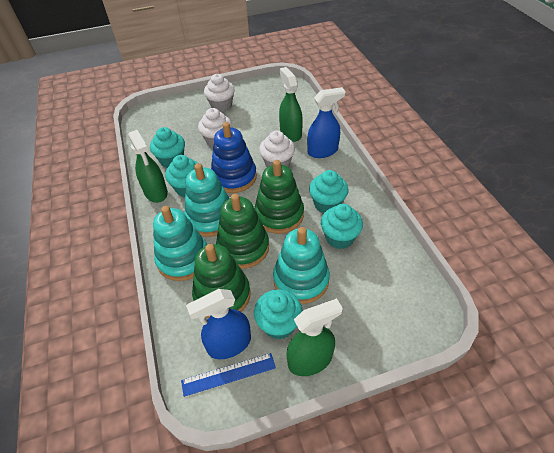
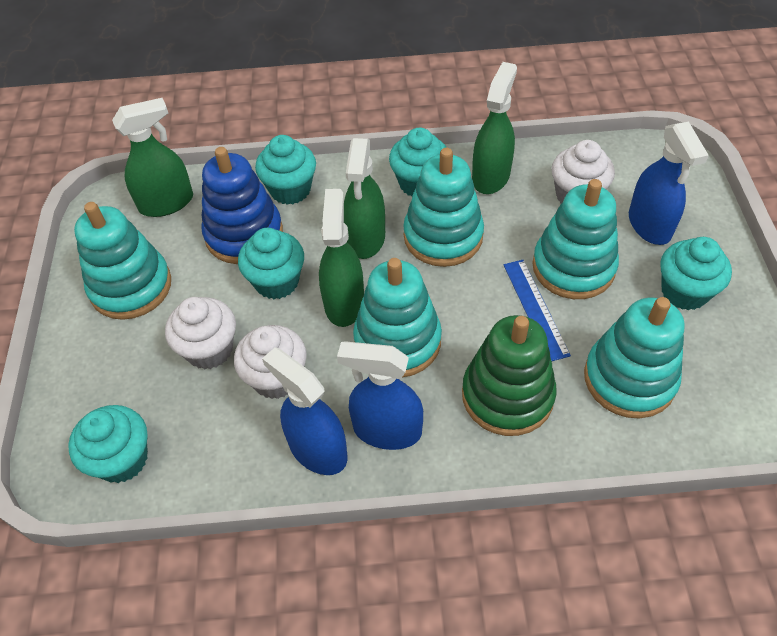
blue spray bottle: [186,289,251,359] [307,87,346,158] = 2 -> [262,347,347,475] [337,341,423,450] [629,121,709,245] = 3
green spray bottle: [128,130,168,203] [279,67,303,142] [287,298,343,376] = 3 -> [112,98,193,217] [319,189,364,327] [344,138,385,259] [472,62,517,194] = 4
green stacking toy: [192,244,251,318] [216,194,269,269] [254,160,304,234] = 3 -> [462,315,557,436] = 1
turquoise stacking toy: [153,206,207,281] [184,163,229,237] [273,227,330,304] = 3 -> [74,202,171,320] [353,258,442,377] [403,148,484,267] [532,179,619,299] [584,297,685,418] = 5

